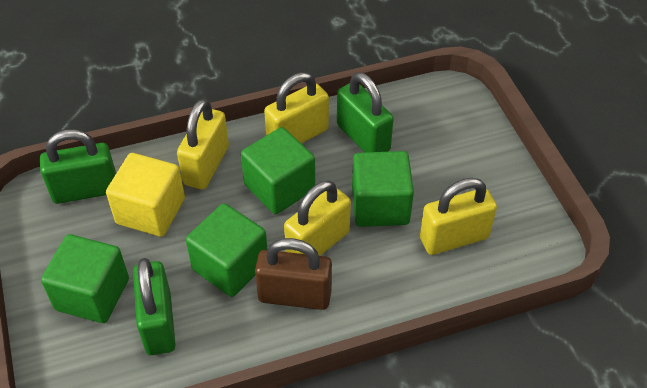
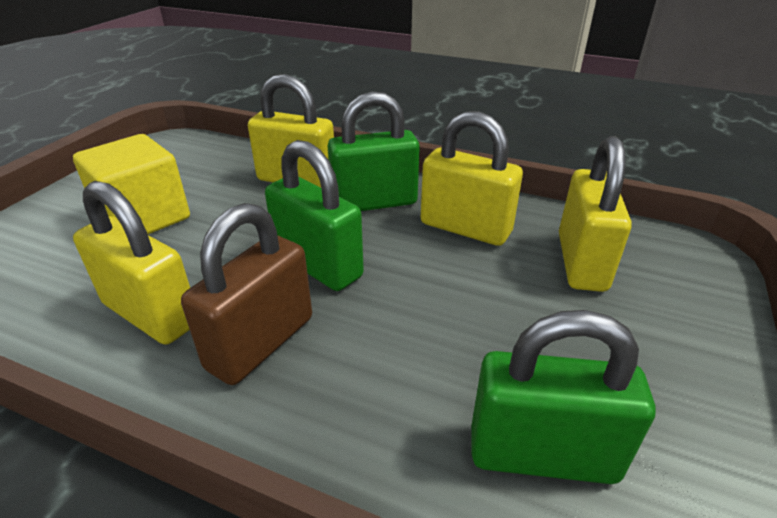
green cube: [41,234,129,323] [186,203,267,297] [241,127,315,214] [352,151,414,227] = 4 -> none = 0

